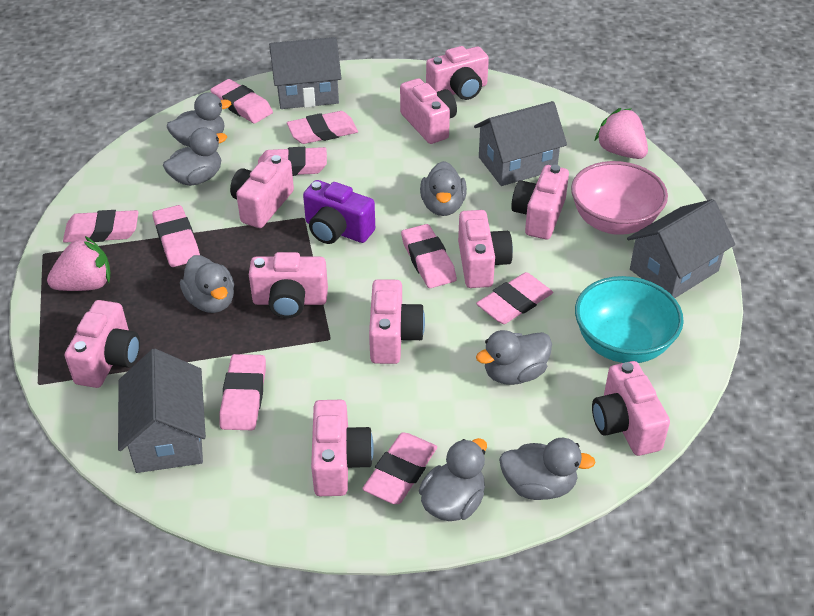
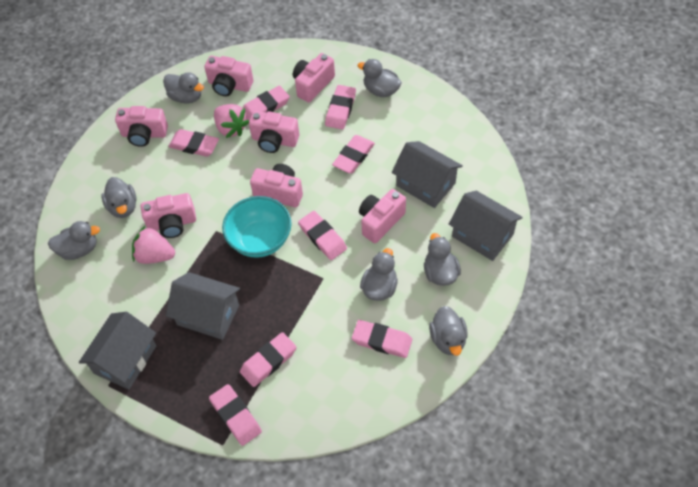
pink bowl: [571,161,668,235] = 1 -> none = 0
pink camera: [65,300,140,388] [230,155,294,228] [249,252,328,318] [311,400,374,496] [369,279,425,364] [400,78,457,144] [426,46,489,100] [458,210,513,288] [511,165,569,240] [592,361,670,456] = 10 -> [115,106,168,147] [141,193,196,238] [204,56,253,96] [249,111,299,153] [250,164,303,207] [293,53,335,102] [359,189,406,243] = 7
pink eraser: [63,210,138,243] [152,205,200,267] [210,79,273,124] [219,354,266,430] [258,147,327,176] [287,111,358,144] [362,432,437,504] [401,224,457,288] [476,272,553,324] = 9 -> [168,129,219,157] [209,384,262,446] [240,332,297,387] [243,86,290,121] [298,211,347,260] [325,85,356,129] [332,135,375,173] [352,320,412,358] = 8
purple camera: [303,180,375,244] = 1 -> none = 0

